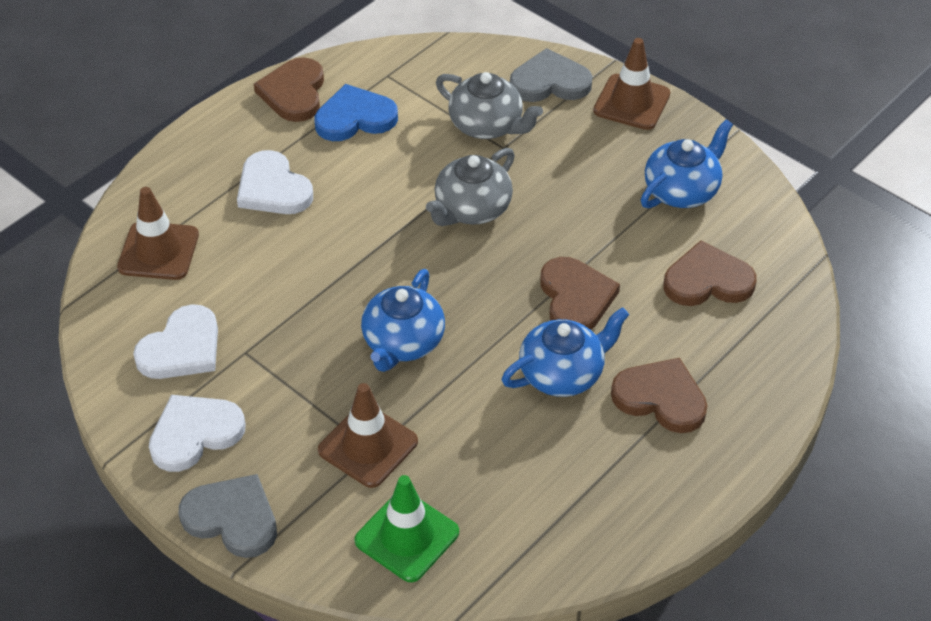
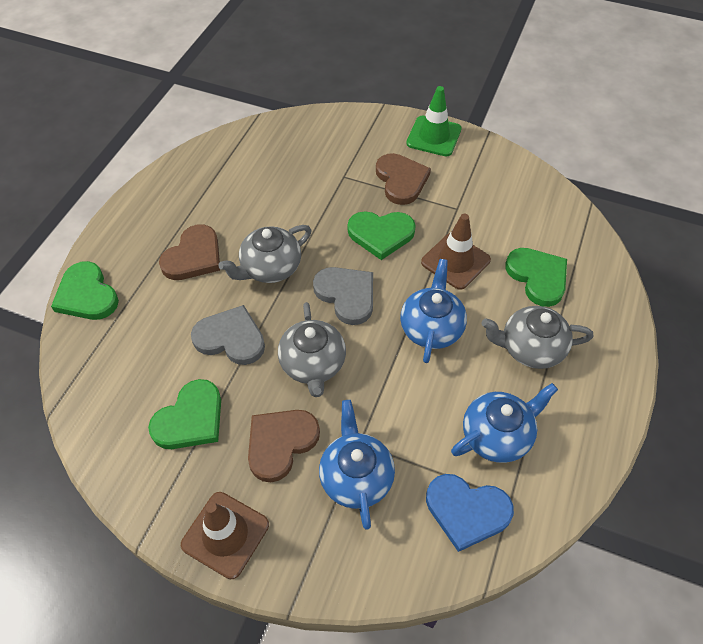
brown heart: [254,57,324,122] [540,257,620,330] [611,358,708,433] [663,241,757,306] = 4 -> [159,224,220,280] [248,410,320,482] [376,153,431,205] = 3
brown traffic cone: [117,187,199,280] [318,383,418,488] [593,38,670,130] = 3 -> [181,492,269,579] [421,214,491,290] = 2
green heart: none = 0 -> [51,261,119,320] [148,379,221,449] [348,211,416,260] [505,248,567,307] = 4
grey teapot: [426,148,515,226] [436,72,543,139] = 2 -> [218,225,311,283] [278,302,346,397] [482,306,593,369] = 3
white heart: [133,304,218,379] [149,395,246,472] [237,150,313,214] = 3 -> none = 0

